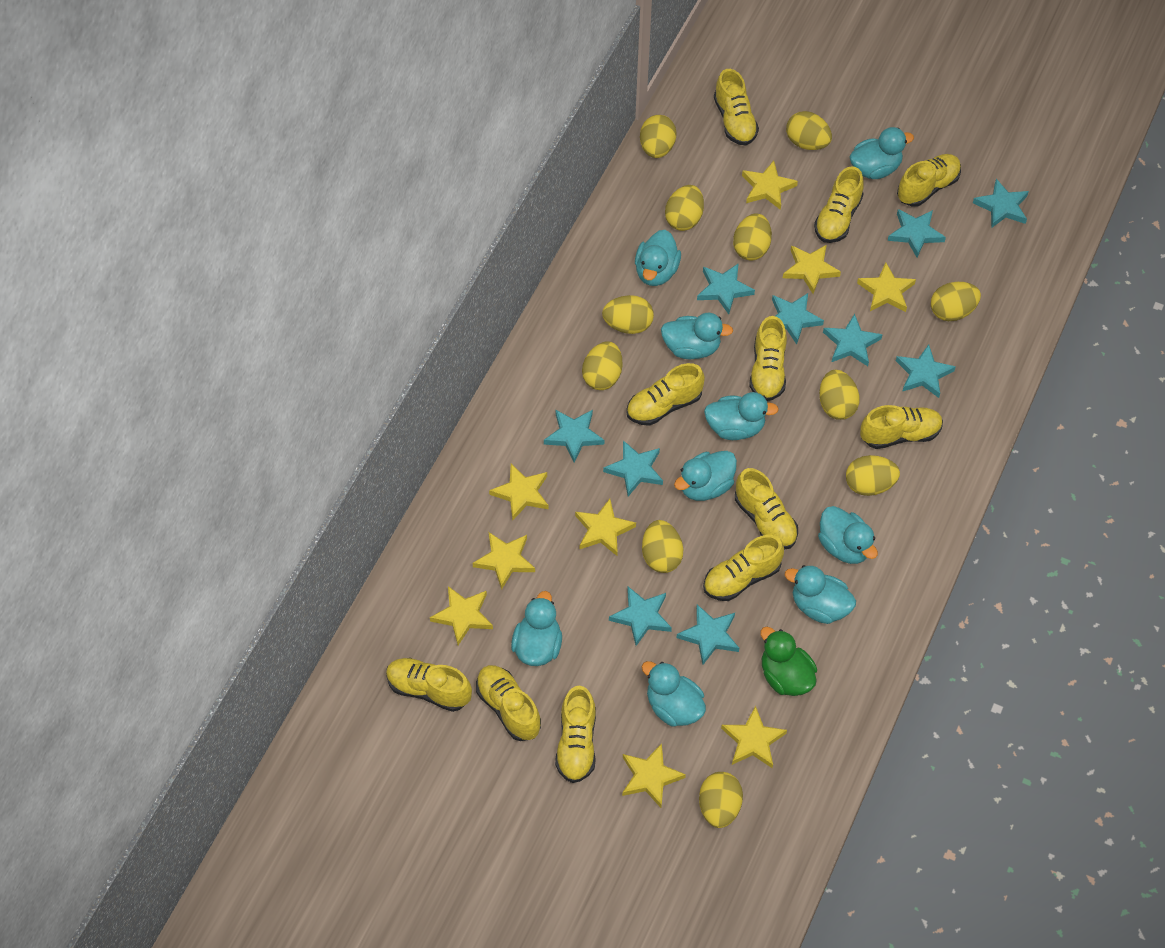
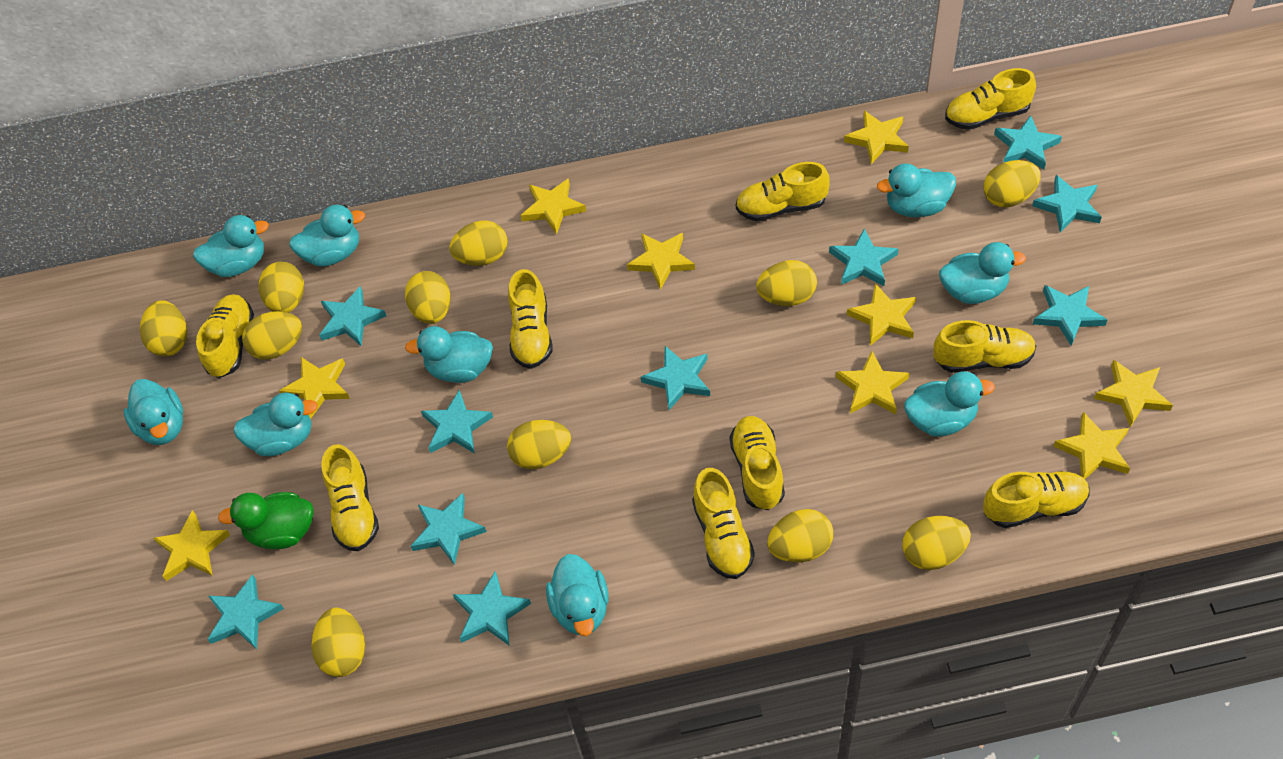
yellow shoe: [386,658,472,712] [476,665,541,741] [555,686,596,783] [626,363,705,426] [703,535,784,601] [714,69,759,146] [735,468,798,550] [749,316,787,401] [814,166,864,243] [860,405,943,449] [897,154,961,207] = 11 -> [196,294,254,378] [321,444,379,551] [508,269,553,369] [692,468,755,579] [729,416,785,510] [736,162,830,222] [933,320,1036,373] [945,68,1036,130] [983,471,1090,528] = 9

